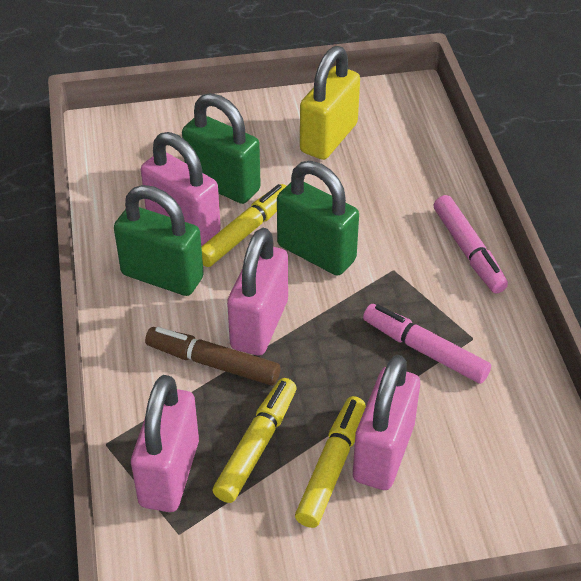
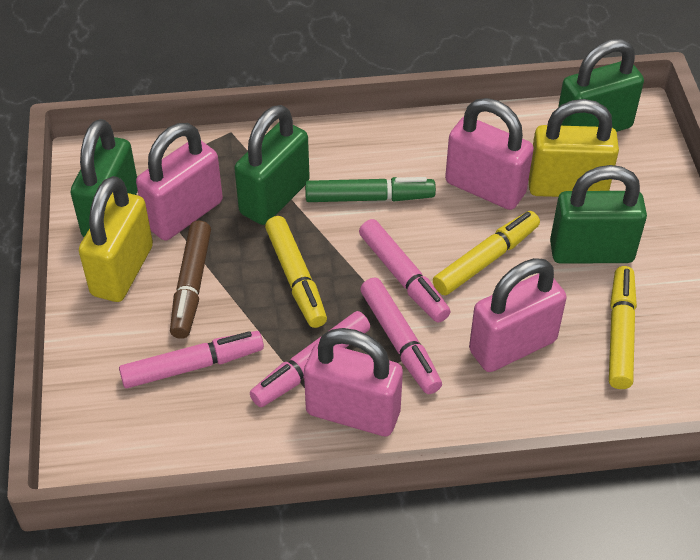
green marker: none = 0 -> [305,177,436,202] = 1
green padlock: [114,185,204,296] [182,93,261,204] [277,161,359,276] = 3 -> [71,119,138,237] [234,105,310,225] [550,165,647,264] [558,39,644,132] = 4
pink marker: [363,304,491,384] [434,195,508,293] = 2 -> [119,331,264,388] [250,311,370,407] [359,219,450,322] [360,278,442,394] = 4
yellow padlock: [300,46,360,160] = 1 -> [79,176,153,302] [529,99,619,197] = 2

